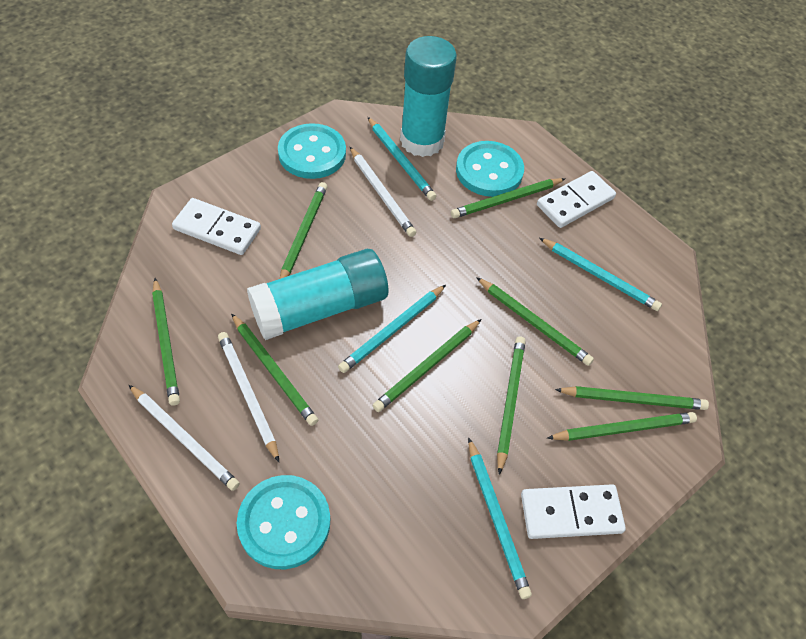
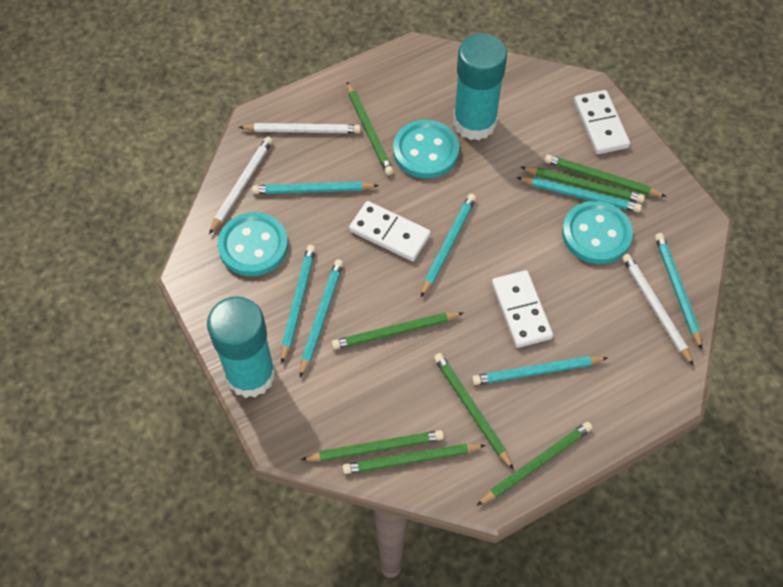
green pencil: [152,278,180,406] [231,313,318,426] [280,182,327,279] [372,319,481,412] [451,178,566,218] [476,277,594,366] [497,336,526,475] [547,412,697,441] [555,386,709,410] = 9 -> [301,430,444,461] [332,312,463,349] [342,444,486,474] [347,82,394,175] [434,353,514,470] [476,422,593,506] [521,167,645,203] [544,154,667,197] = 8
turquoise pencil: [338,285,446,373] [368,117,436,201] [468,437,532,599] [539,238,662,311] = 4 -> [252,182,379,194] [281,245,316,364] [300,259,343,378] [421,194,476,297] [472,356,607,385] [516,177,642,212] [655,233,702,350] = 7

